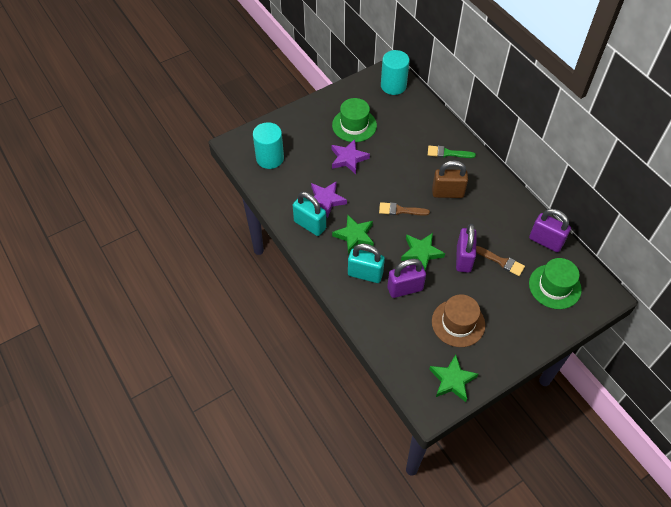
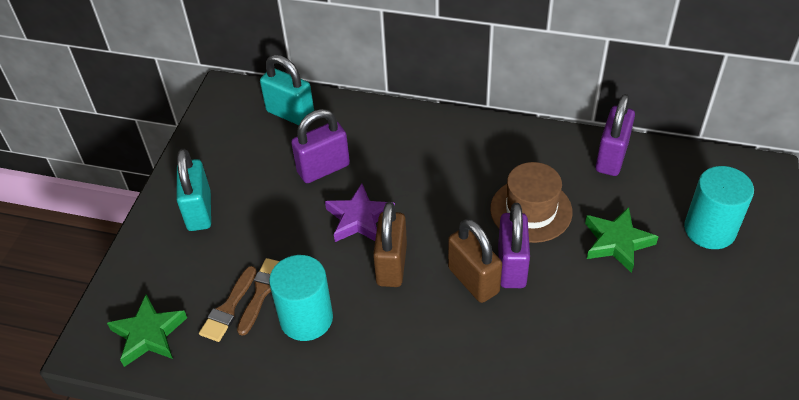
brown padlock: [432,160,468,198] = 1 -> [373,202,407,287] [448,219,502,303] = 2
green brush: [428,145,476,158] = 1 -> none = 0
green hat: [332,98,377,142] [529,258,582,309] = 2 -> none = 0
green star: [332,215,374,254] [401,233,445,271] [429,355,478,402] = 3 -> [107,294,187,367] [585,207,658,273] = 2
purple star: [311,181,347,218] [332,139,370,174] = 2 -> [325,184,395,242] = 1

